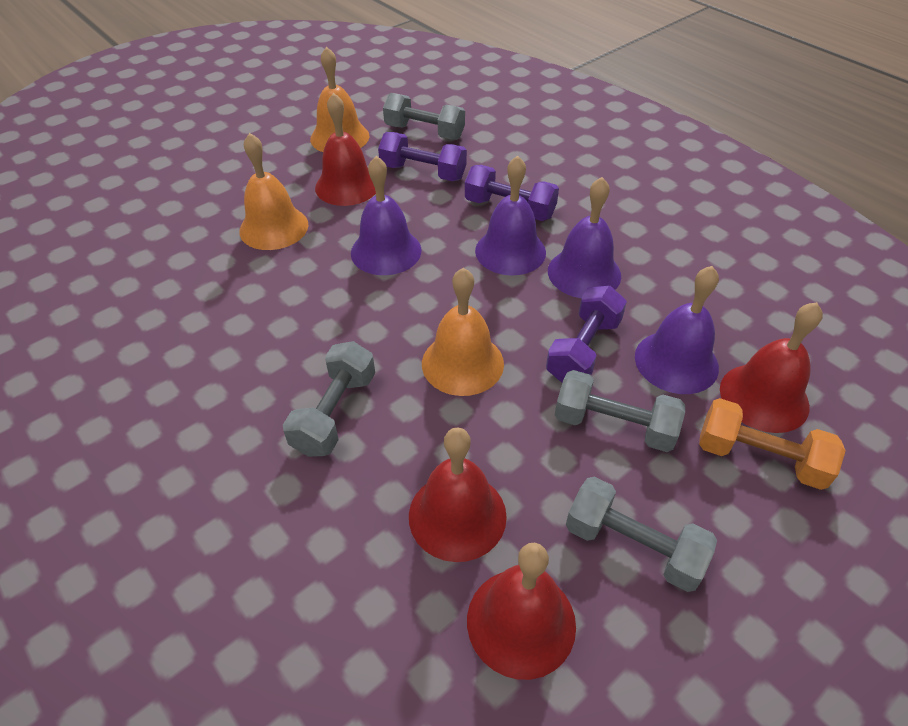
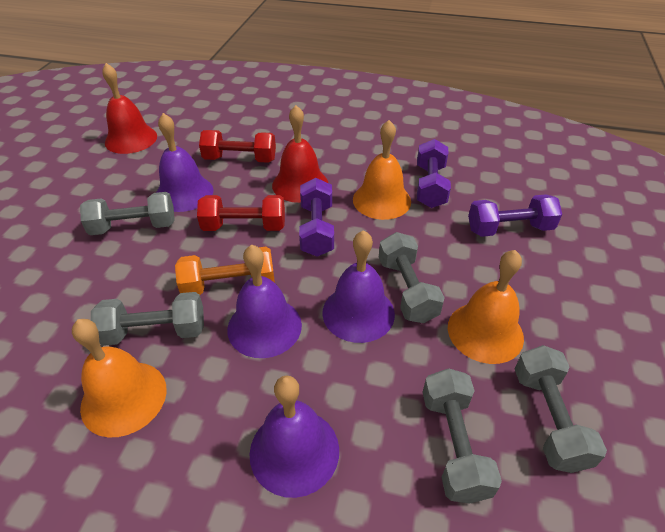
grey dumbbell: [283,341,375,457] [383,93,465,140] [555,370,685,452] [566,477,717,592] = 4 -> [80,192,175,235] [91,292,204,346] [379,232,445,323] [423,368,502,504] [515,345,607,473] = 5
red bell: [315,93,376,206] [409,427,507,562] [467,543,576,680] [720,302,823,433] = 4 -> [102,63,157,154] [272,105,328,203] = 2
red dumbbell: none = 0 -> [197,195,285,231] [199,130,276,163] = 2

